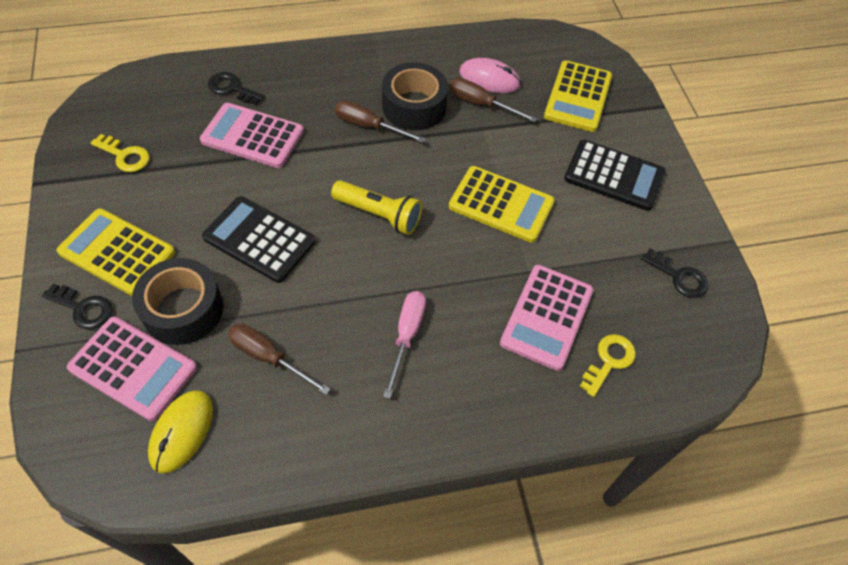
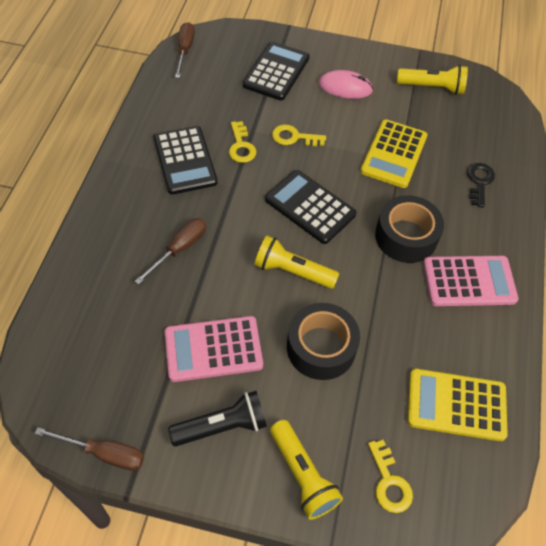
black calculator: [202,196,316,283] [564,140,666,211] = 2 -> [153,126,217,195] [243,42,310,101] [265,170,356,244] = 3
black flashlight: none = 0 -> [168,391,267,446] = 1
black key: [42,284,112,329] [208,72,265,105] [641,248,709,298] = 3 -> [467,163,495,207] = 1
pink calculator: [67,317,197,421] [200,103,304,168] [500,265,593,371] = 3 -> [165,316,263,382] [423,256,518,306] = 2
pink screwdriver: [383,291,426,399] = 1 -> none = 0
yellow calculator: [56,208,175,296] [449,166,555,243] [544,60,612,132] = 3 -> [360,119,428,188] [408,369,508,441] = 2
yellow flashlight: [331,180,422,235] = 1 -> [254,236,339,289] [270,420,343,520] [397,65,468,95] = 3
yellow key: [90,134,150,172] [580,334,636,397] = 2 -> [229,121,257,163] [272,124,326,146] [368,440,413,513] = 3
yellow mouse: [148,390,213,474] = 1 -> none = 0

